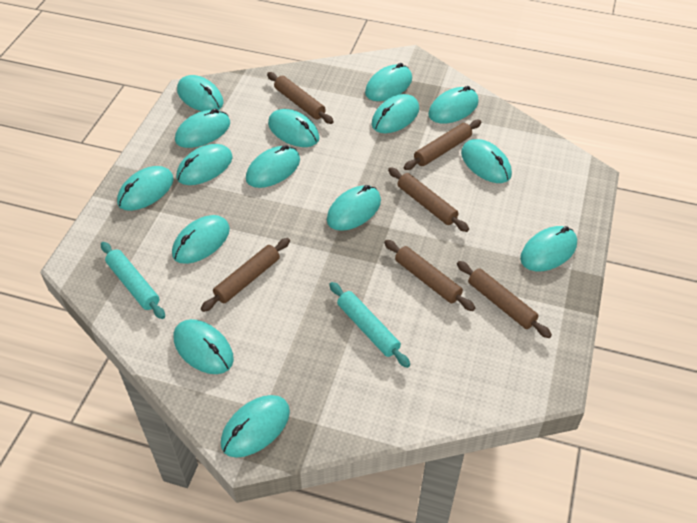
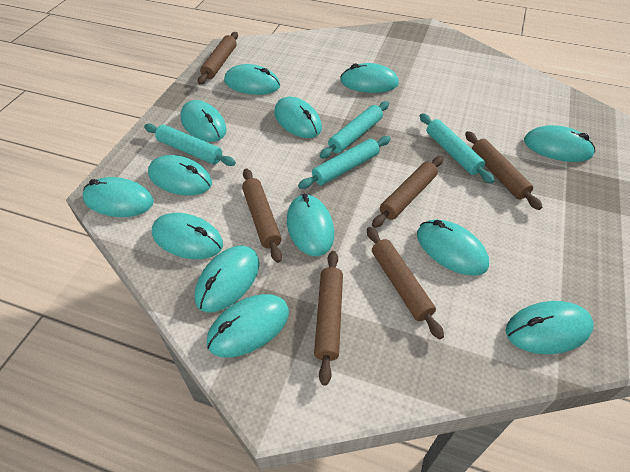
turquoise mouse: [117,166,174,211] [172,215,230,264] [174,319,234,374] [175,109,230,148] [177,75,223,111] [177,144,233,185] [221,395,290,458] [246,145,300,188] [268,109,320,147] [327,185,381,231] [365,63,412,101] [371,94,419,133] [428,86,479,123] [461,139,512,183] [520,226,577,271] = 15 -> [83,177,154,217] [148,155,212,195] [152,213,223,259] [180,100,227,142] [195,246,259,313] [207,294,289,358] [224,64,280,95] [274,97,322,138] [287,194,334,256] [340,63,399,93] [417,219,489,276] [506,301,594,354] [524,125,595,162] = 13
turquoise rolling pin: [101,242,165,319] [329,282,410,368] = 2 -> [144,124,236,166] [298,136,391,189] [320,101,389,159] [420,113,494,184] = 4

